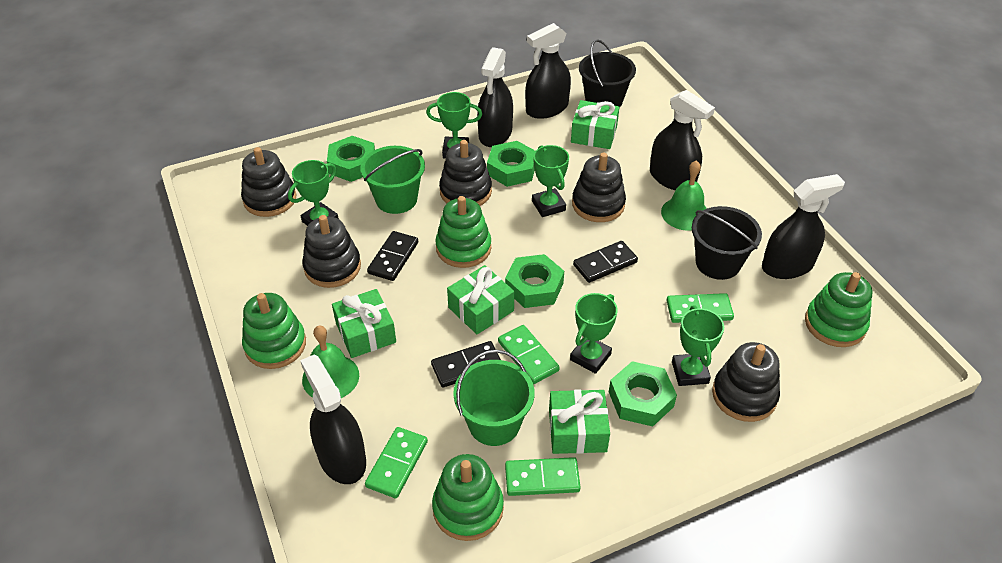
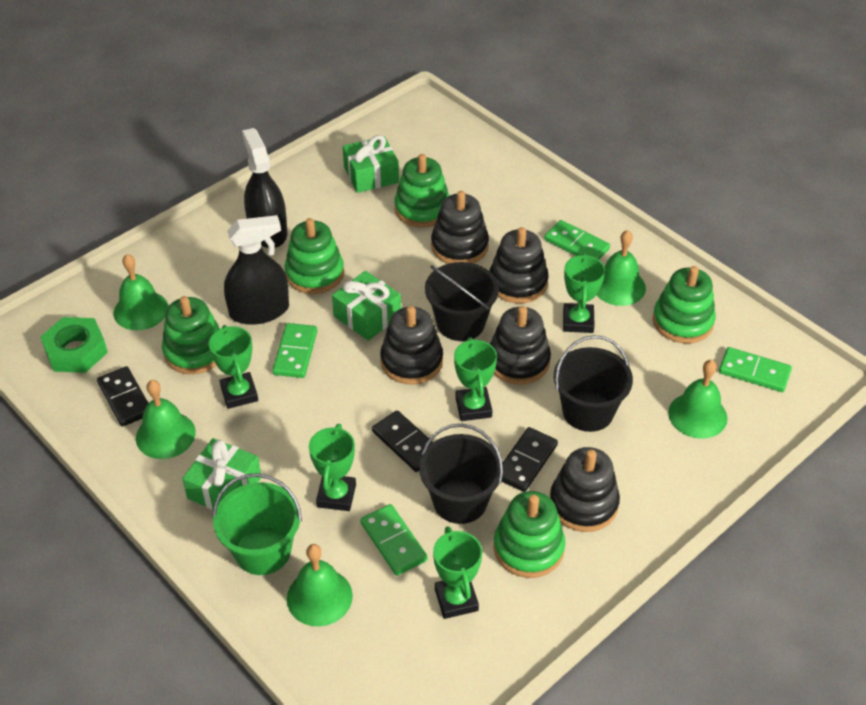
black bucket: [579,39,636,108] [692,206,762,280] = 2 -> [419,424,503,524] [425,262,499,341] [554,335,633,432] = 3
black spray bottle: [300,354,366,484] [477,47,513,147] [525,23,571,119] [650,90,715,190] [762,174,845,279] = 5 -> [224,215,289,325] [242,128,288,248] = 2
green bell: [302,325,359,398] [661,160,707,231] = 2 -> [114,254,168,330] [136,380,196,459] [287,544,353,626] [596,230,646,306] [668,360,728,439] = 5
green bucket: [360,146,425,214] [453,350,535,446] = 2 -> [213,473,302,575] = 1
green gift: [332,289,396,358] [447,265,514,334] [549,389,610,454] [571,100,619,149] = 4 -> [182,438,261,510] [332,271,401,341] [343,135,399,193] = 3
green nut: [327,136,375,182] [487,141,535,187] [505,254,564,308] [609,361,677,427] = 4 -> [40,317,108,373] = 1
green stacking toy: [242,293,306,369] [432,454,504,541] [435,196,491,268] [805,272,873,347] = 4 -> [162,296,220,374] [284,218,344,294] [394,154,449,228] [493,491,565,578] [653,266,716,343] = 5

